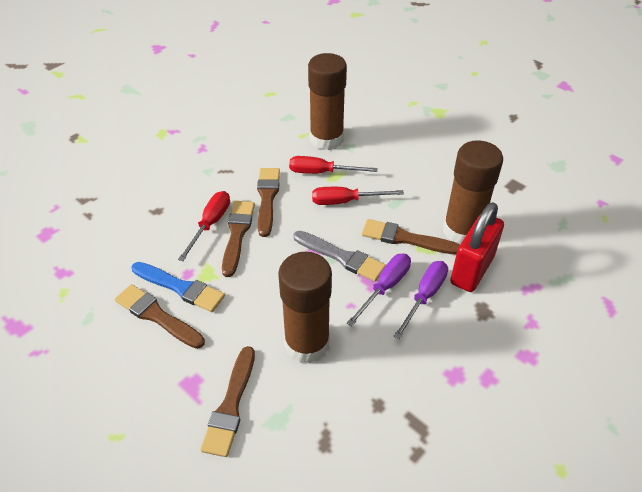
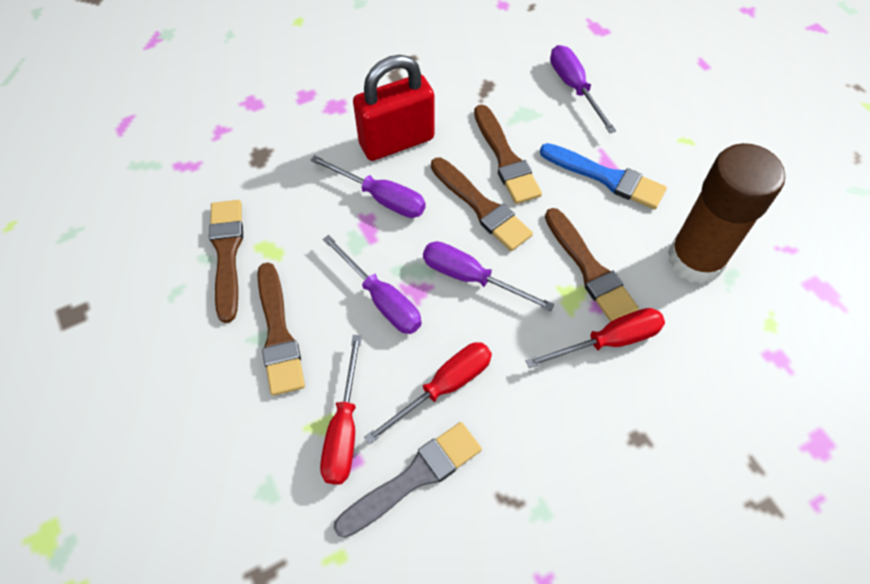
brown glue stick: [278,252,332,364] [308,53,347,150] [443,140,503,244] = 3 -> [668,143,785,284] = 1
purple screwdriver: [347,254,411,326] [394,261,448,339] = 2 -> [310,155,426,218] [322,235,422,334] [423,241,554,311] [550,45,616,133] = 4

